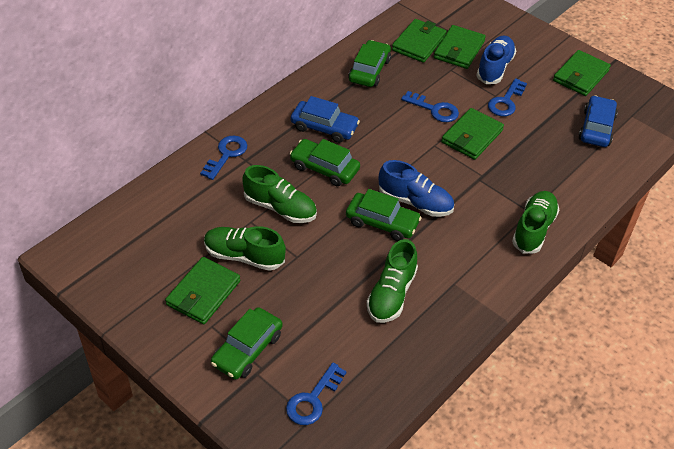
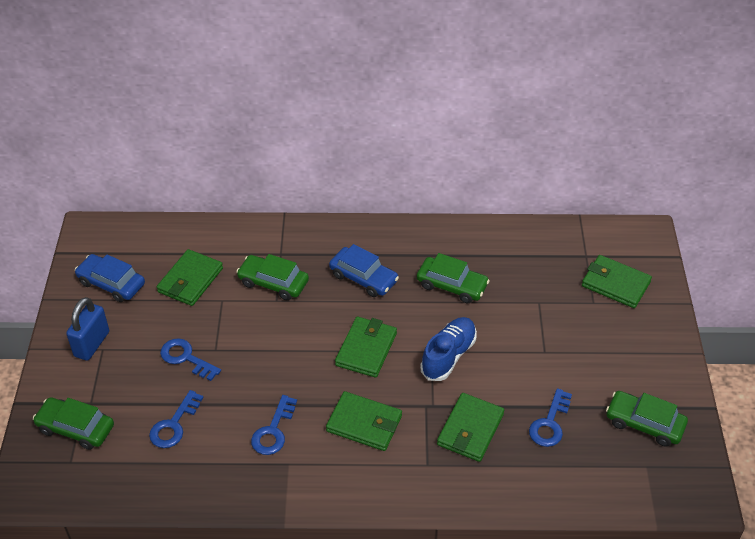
blue padlock: none = 0 -> [66,297,109,361] = 1
blue shoe: [379,160,454,217] [476,35,516,84] = 2 -> [420,317,477,381] = 1
green shoe: [204,226,286,271] [242,165,317,223] [367,239,418,323] [512,191,559,254] = 4 -> none = 0

